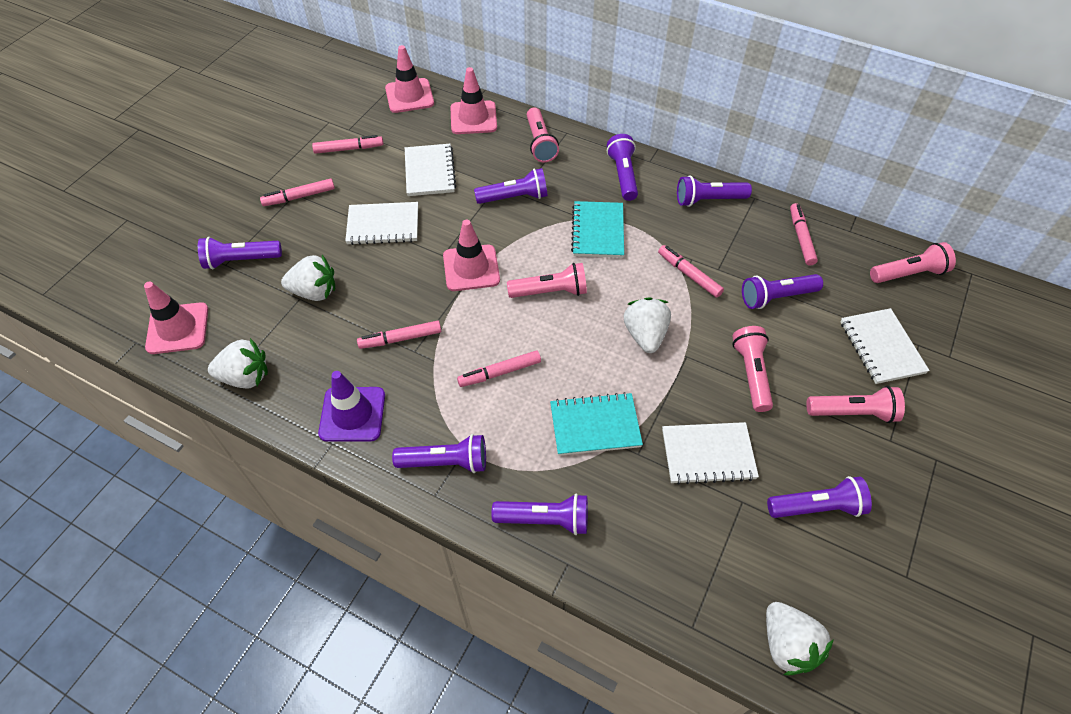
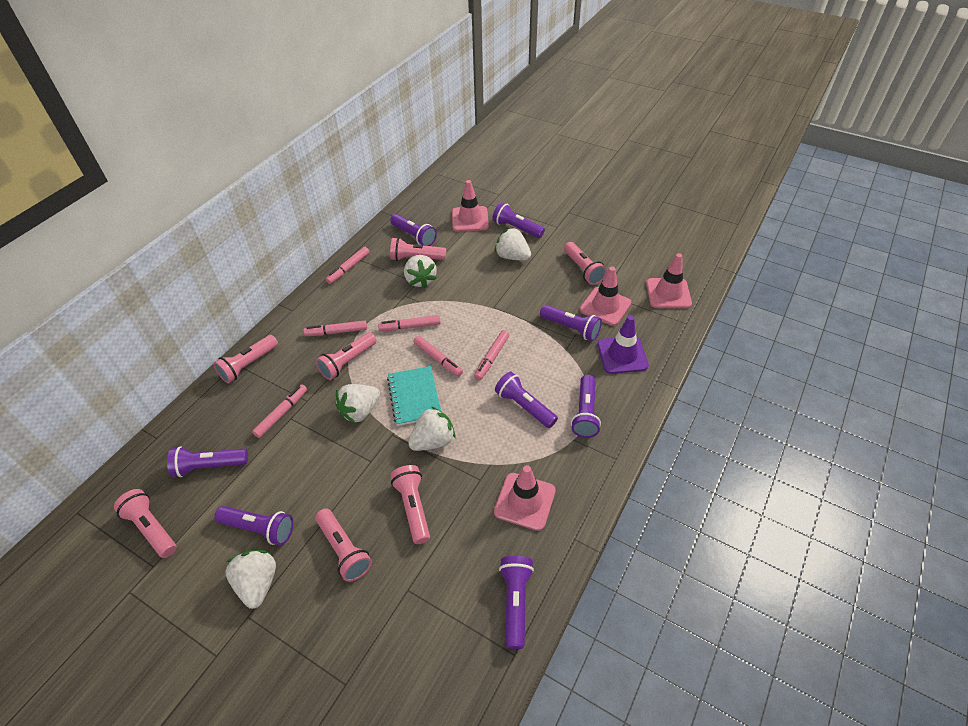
pink flashlight: [507,263,587,298] [527,107,559,162] [732,326,773,412] [806,386,905,423] [870,242,956,283] = 5 -> [114,489,177,558] [213,335,278,383] [315,508,372,582] [316,332,376,380] [390,237,446,261] [390,465,430,544] [564,242,607,285] = 7
turquoise notebook: [550,392,643,456] [571,201,624,258] = 2 -> [387,366,441,426] = 1
white notebook: [345,202,418,245] [405,144,456,196] [662,422,759,485] [840,308,930,384] = 4 -> none = 0
white strawberry: [208,338,268,389] [281,255,335,301] [624,297,671,353] [766,602,834,675] = 4 -> [225,550,276,609] [335,384,380,424] [404,255,437,289] [408,406,456,451] [495,227,531,261] = 5

